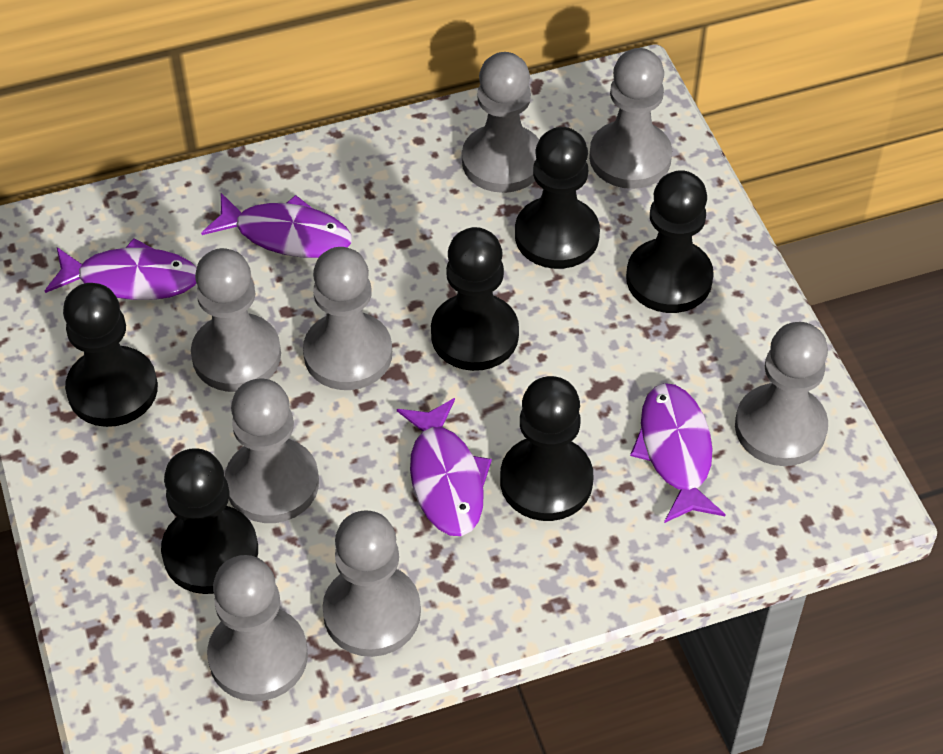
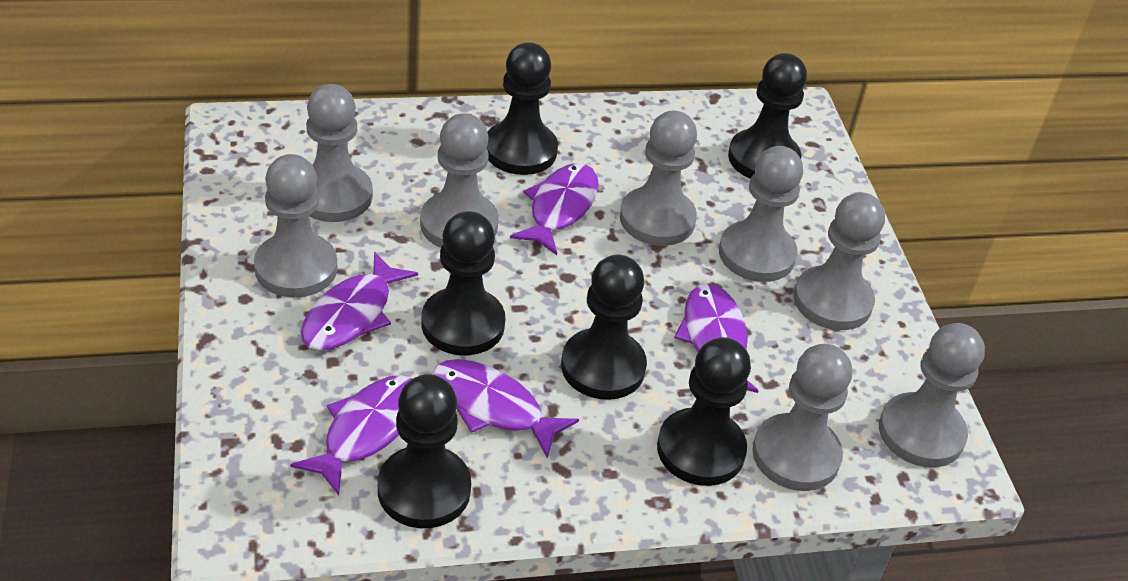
purple fish: [45,238,197,300] [201,193,352,258] [397,398,492,536] [630,383,726,523] = 4 -> [290,375,412,495] [301,251,418,350] [432,359,579,459] [510,163,599,255] [674,283,759,393] = 5

